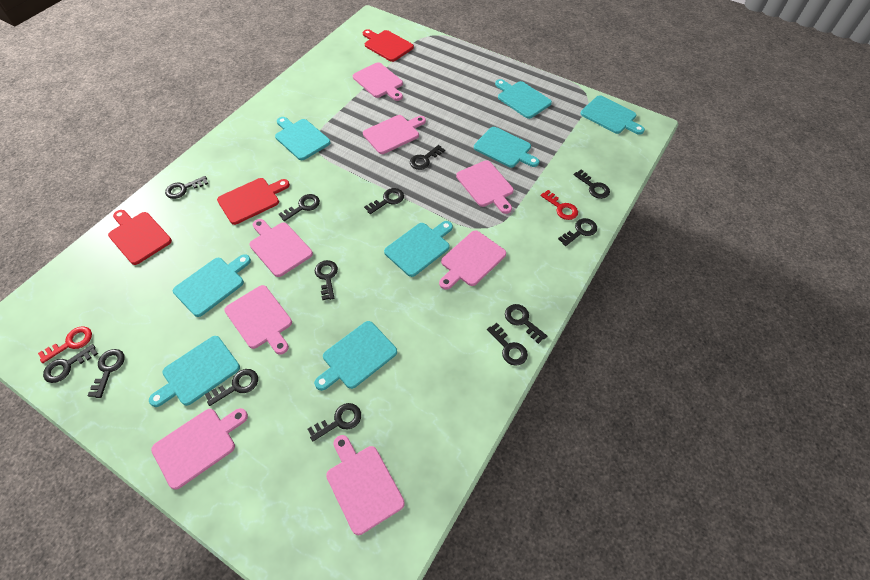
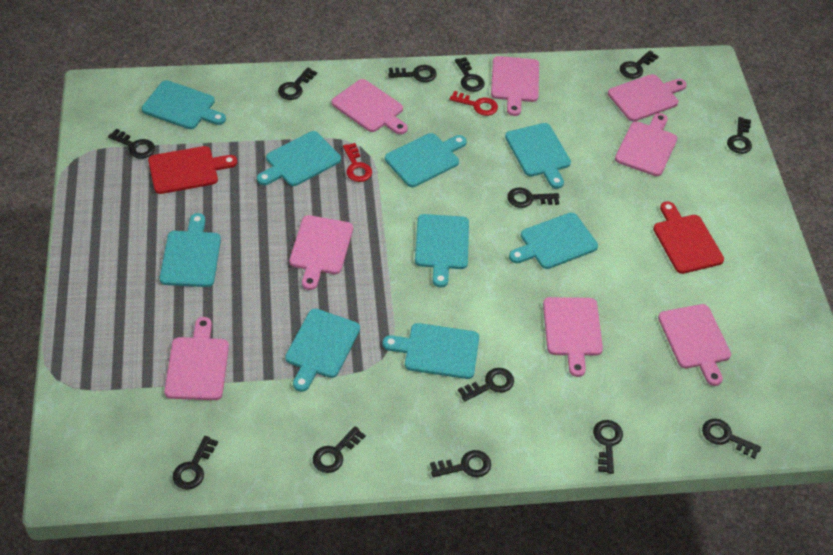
red cutting board: [108,210,172,265] [217,178,290,225] [363,29,414,62] = 3 -> [148,146,237,194] [653,201,724,274] = 2
turquoise cutting board: [149,336,240,407] [173,254,251,317] [275,117,331,160] [314,321,397,391] [384,221,453,277] [474,127,539,168] [495,79,552,119] [581,95,645,135] = 8 -> [141,80,226,129] [160,213,221,287] [257,131,341,186] [285,308,360,392] [383,323,479,379] [385,133,467,187] [415,214,469,287] [505,123,571,189] [509,213,598,269] = 9

